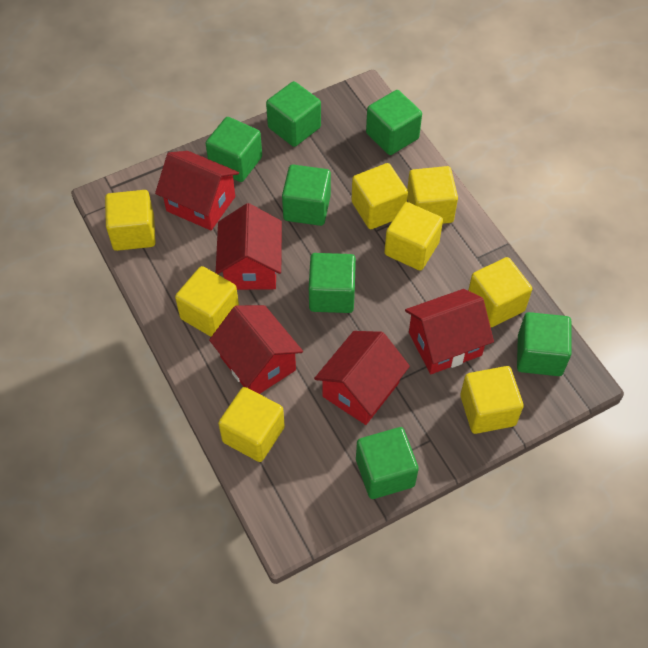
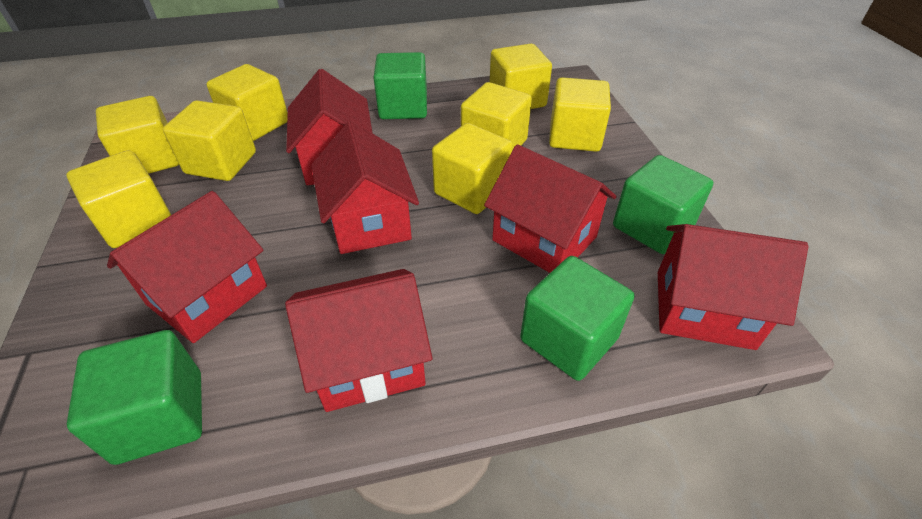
green cube: [206,117,262,182] [266,81,321,147] [282,165,331,226] [309,253,356,313] [356,427,419,499] [366,90,422,155] [517,312,572,376] = 7 -> [67,330,202,465] [373,52,427,119] [520,256,635,381] [613,155,714,254] = 4
red house: [155,151,239,230] [209,305,303,394] [216,203,282,290] [314,331,410,425] [405,289,494,374] = 5 -> [107,191,267,343] [285,269,433,412] [286,69,372,185] [311,121,419,254] [484,144,617,273] [658,224,809,350] = 6

